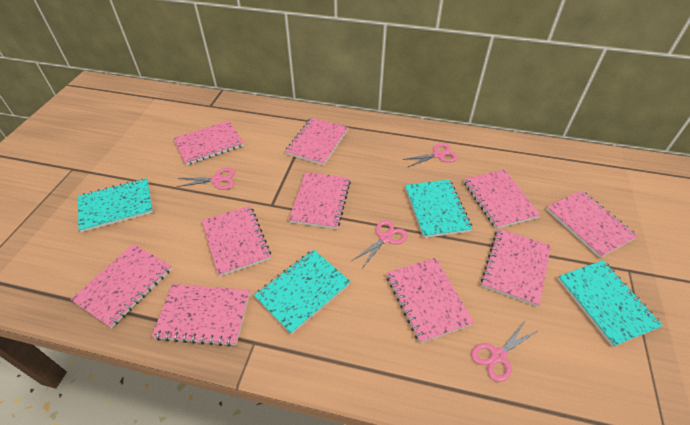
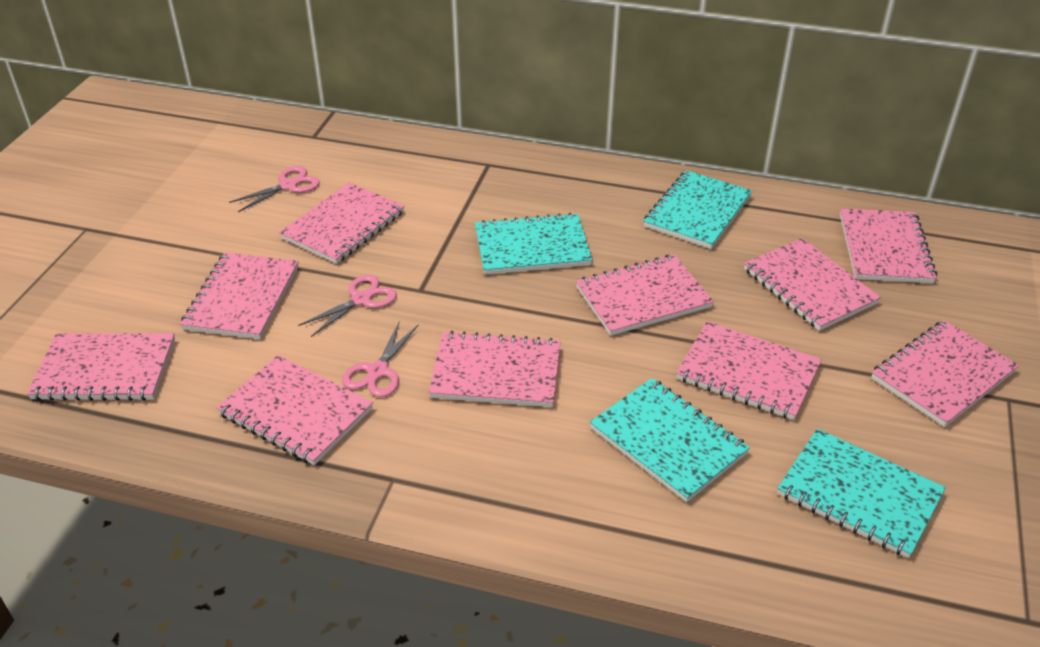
pink scissors: [177,168,235,190] [353,220,408,267] [403,143,458,167] [471,320,539,382] = 4 -> [229,166,320,212] [298,275,397,337] [342,321,419,397] = 3

